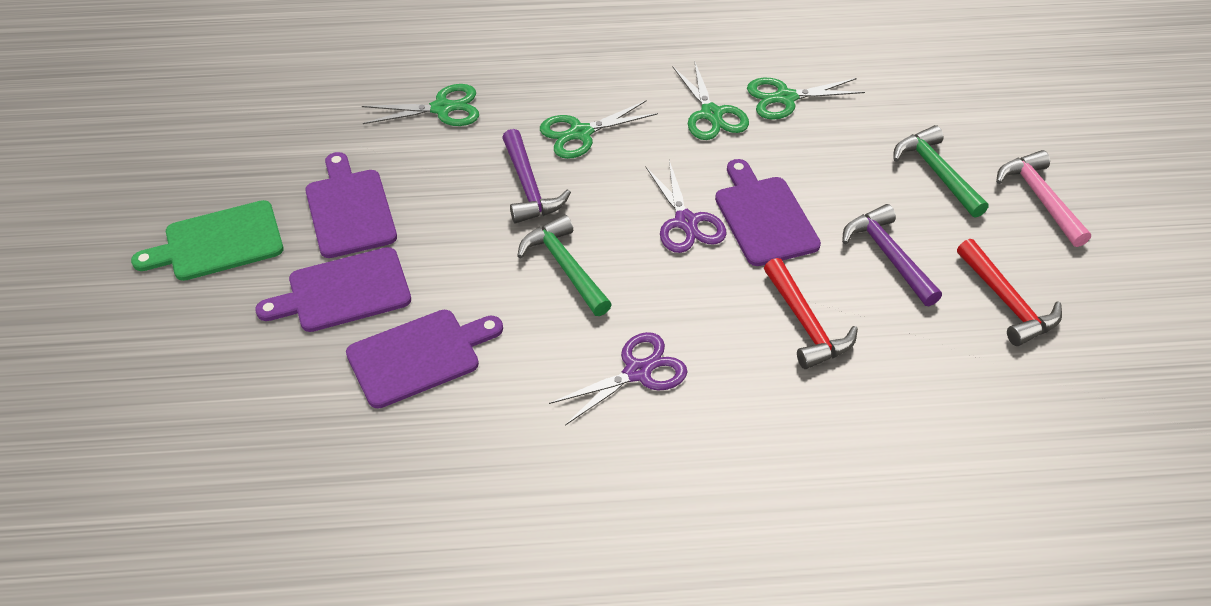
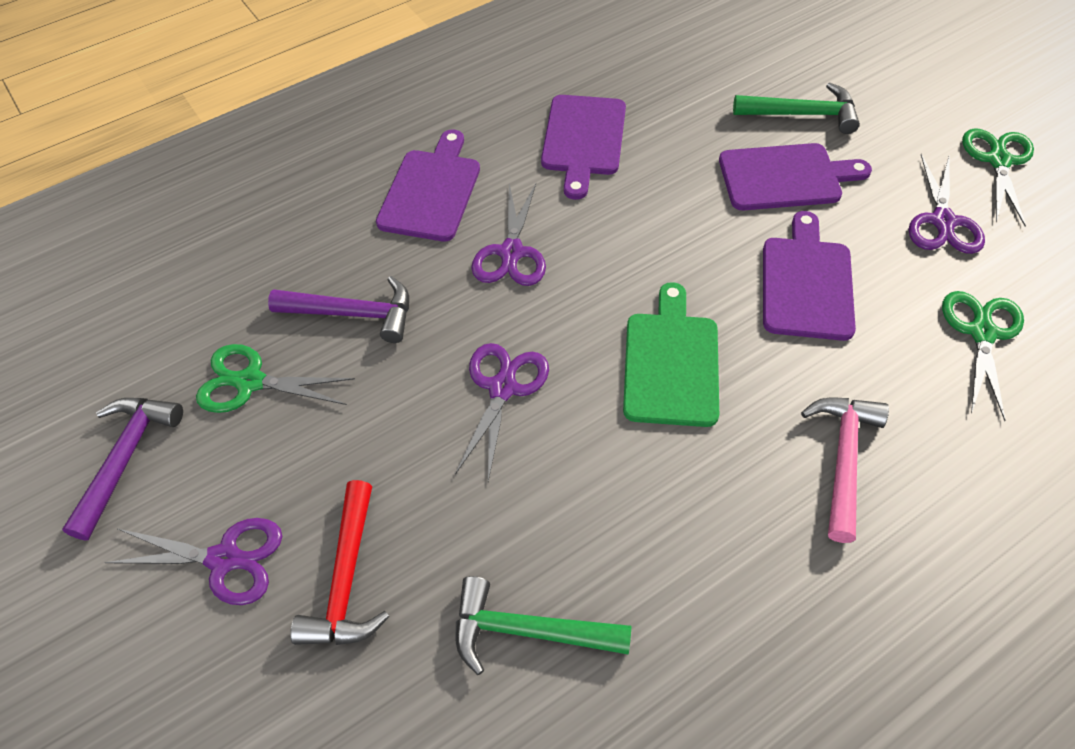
green scissors: [362,84,479,126] [540,100,658,159] [673,60,749,140] [747,78,865,120] = 4 -> [196,344,355,413] [942,291,1024,421] [962,128,1034,227] = 3
purple scissors: [549,332,688,425] [645,160,726,253] = 2 -> [104,518,282,605] [455,343,549,481] [471,183,546,286] [909,154,985,254] = 4
red hammer: [764,258,858,369] [957,239,1062,346] = 2 -> [290,480,389,645] = 1

